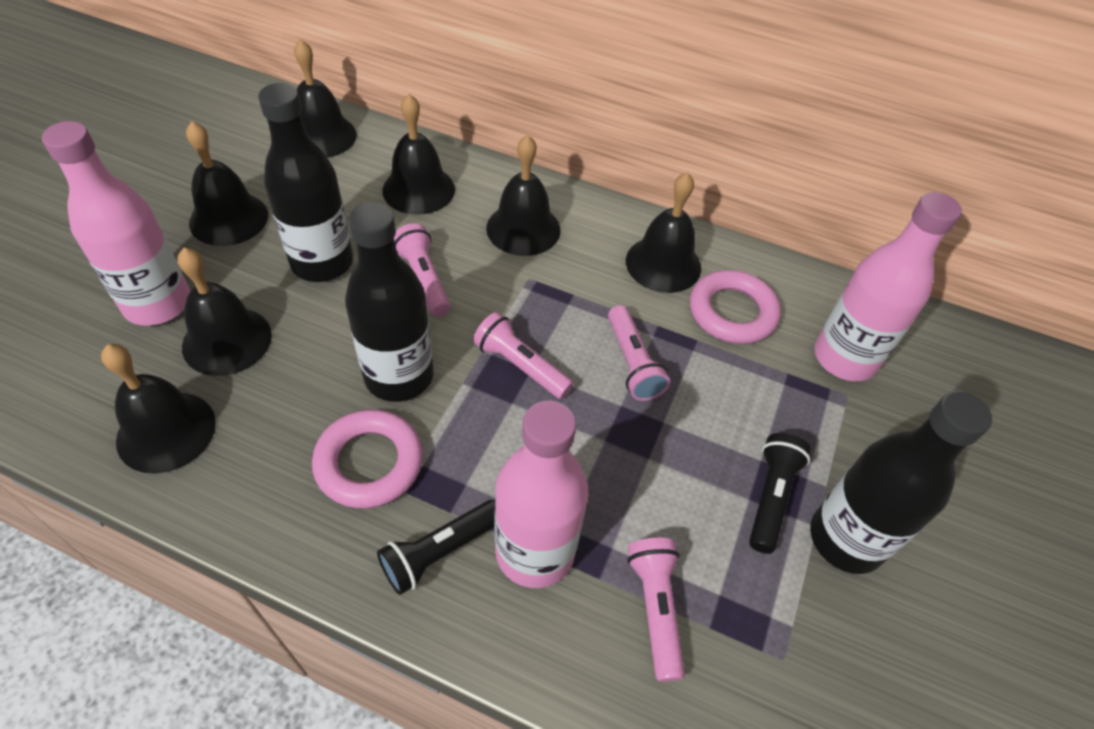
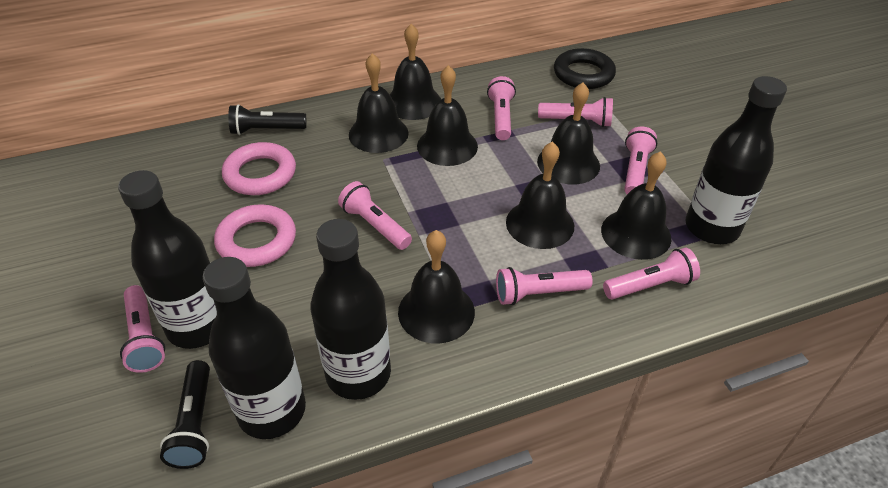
black bottle: [258,83,353,282] [345,202,434,402] [810,391,992,574] = 3 -> [118,170,217,349] [203,257,306,439] [310,219,391,400] [685,76,787,244] = 4
black ring: none = 0 -> [554,48,616,89] = 1
pink bottle: [42,121,190,326] [495,400,588,588] [814,192,962,381] = 3 -> none = 0
pink flashlight: [394,223,451,317] [473,312,574,399] [608,305,670,401] [627,538,685,682] = 4 -> [120,285,165,373] [338,181,412,250] [487,76,516,140] [496,267,593,305] [538,97,613,127] [603,248,700,300] [624,126,657,194] = 7

